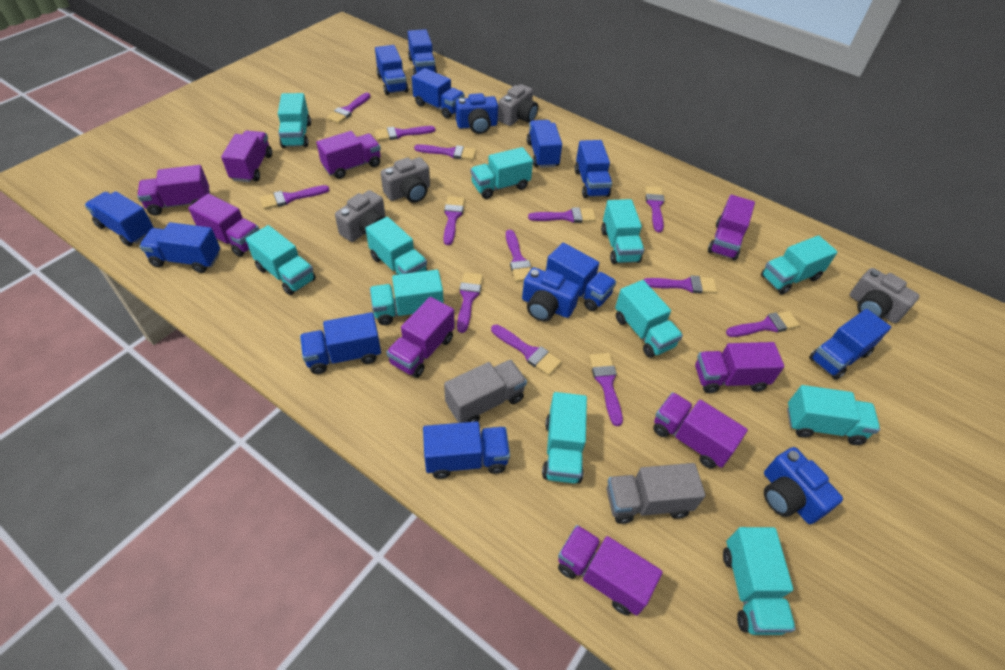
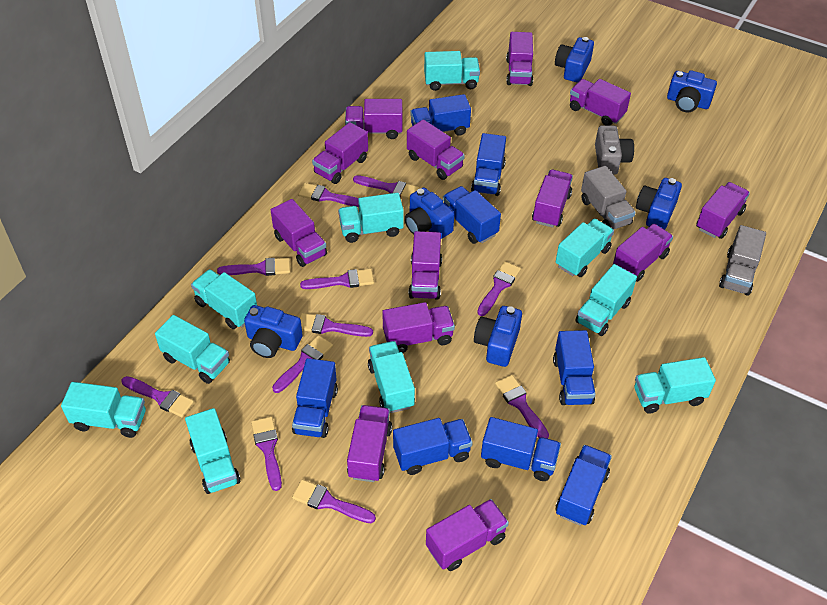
blue camera: [455,93,498,134] [522,267,580,322] [764,447,843,524] = 3 -> [244,305,303,358] [405,187,454,239] [474,306,522,367] [555,37,594,83] [636,178,682,230] [667,70,717,112] = 6
blue truck: [85,191,154,246] [139,222,220,273] [300,312,381,374] [375,45,409,95] [408,29,437,74] [412,68,465,118] [423,421,510,479] [527,120,562,168] [546,242,616,311] [575,140,612,198] [809,309,891,380] = 11 -> [292,358,338,438] [393,418,473,475] [410,94,471,136] [443,186,501,244] [471,133,506,196] [481,417,561,481] [553,330,596,405] [555,445,612,526] = 8
grey camera: [335,190,386,242] [381,157,430,203] [498,84,538,126] [850,268,920,323] = 4 -> [595,125,634,175] = 1
purple brush: [260,185,329,209] [327,93,370,124] [375,126,436,141] [414,144,476,160] [444,196,465,245] [457,272,483,333] [491,324,562,376] [506,230,531,282] [528,207,596,223] [589,353,623,426] [644,275,717,293] [645,186,664,232] [726,311,800,337] = 13 -> [121,376,194,417] [217,258,290,276] [251,417,282,491] [272,335,333,393] [292,479,376,523] [298,183,359,207] [300,269,374,289] [300,313,373,337] [353,175,419,199] [477,261,521,316] [495,375,549,439] = 11
purple truck: [137,165,210,216] [188,193,260,257] [221,130,272,182] [316,131,381,179] [386,297,455,378] [558,525,663,616] [653,392,748,468] [695,342,785,394] [708,195,755,261] = 9 -> [271,199,327,267] [312,122,368,184] [345,99,402,139] [347,405,392,482] [382,302,455,353] [407,119,465,180] [409,231,442,300] [426,499,509,571] [506,32,533,86] [532,170,573,228] [570,79,631,126] [613,224,673,282] [696,182,750,239] = 13
turquoise truck: [246,225,316,295] [278,93,311,148] [366,217,428,275] [370,270,444,325] [471,147,533,199] [542,392,587,483] [601,199,644,264] [615,280,683,358] [723,527,796,635] [761,235,838,295] [787,385,880,445] = 11 -> [61,382,146,438] [155,315,230,384] [185,408,241,494] [191,269,257,329] [338,193,404,243] [368,341,415,413] [424,51,480,91] [556,219,614,277] [575,264,637,336] [634,357,716,414] = 10

